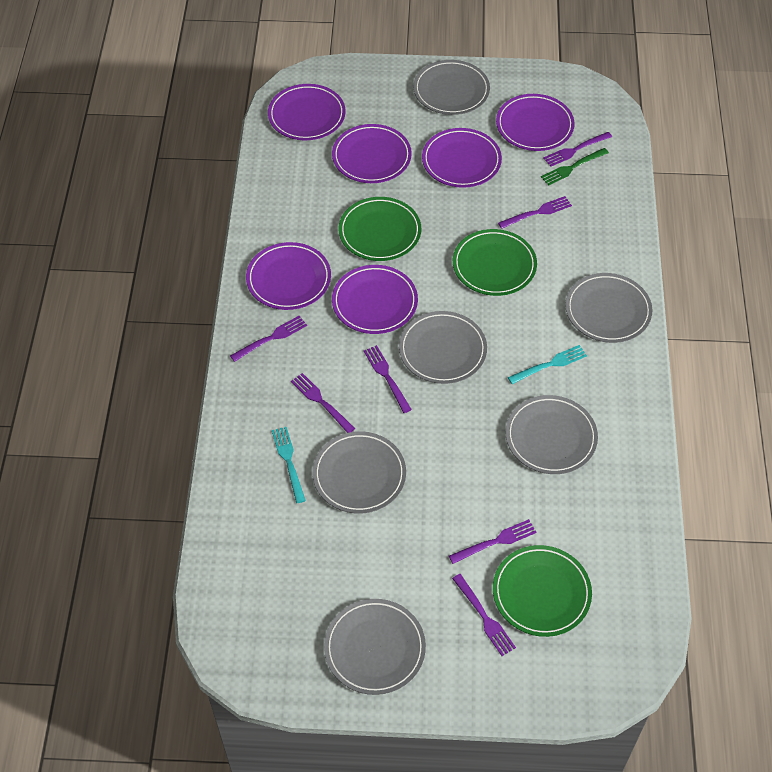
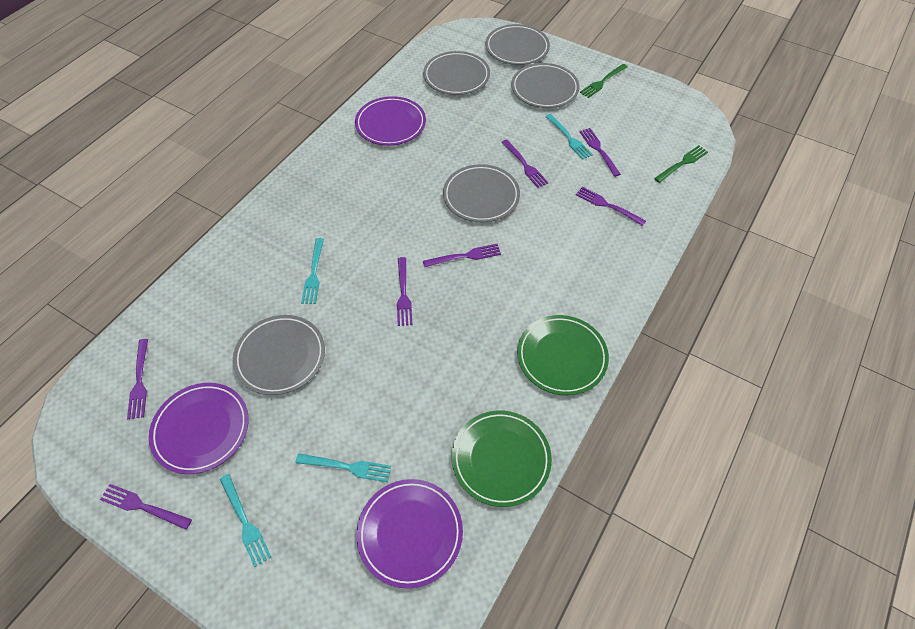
green fork: [541,148,609,186] = 1 -> [580,64,628,98] [654,145,708,183] = 2
green plate: [339,197,421,261] [453,229,537,296] [493,545,592,637] = 3 -> [452,410,552,507] [517,315,609,395] = 2
grey plate: [312,431,406,514] [324,599,426,695] [399,311,487,384] [413,60,490,115] [506,395,598,474] [565,273,652,343] = 6 -> [233,315,325,395] [423,51,490,95] [443,164,520,222] [485,24,550,65] [511,63,580,108] = 5
purple plate: [246,242,331,310] [268,84,346,140] [332,124,412,183] [332,265,418,334] [422,128,502,188] [496,94,574,151] = 6 -> [149,383,249,474] [355,96,426,146] [356,479,463,588] = 3
turquoise fork: [272,427,306,503] [508,345,587,384] = 2 -> [220,474,271,567] [295,453,391,482] [301,238,324,304] [545,114,593,160] = 4

